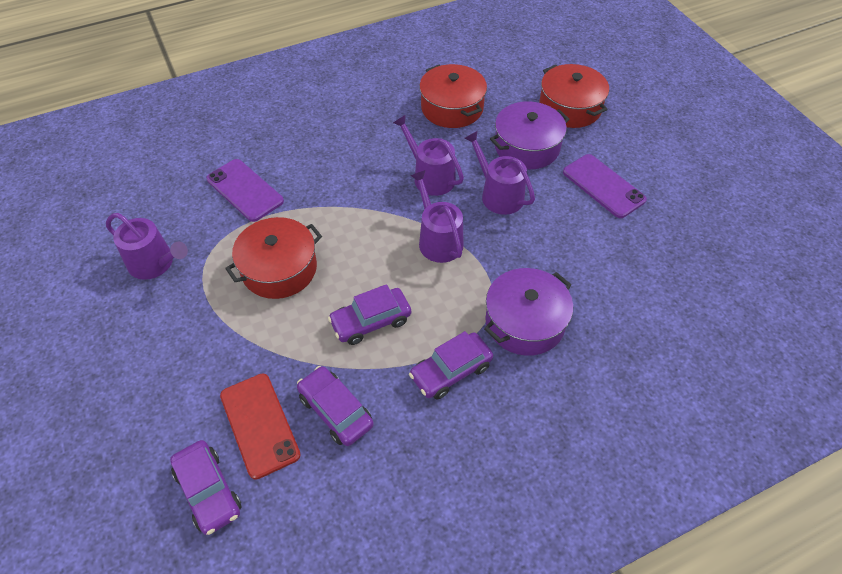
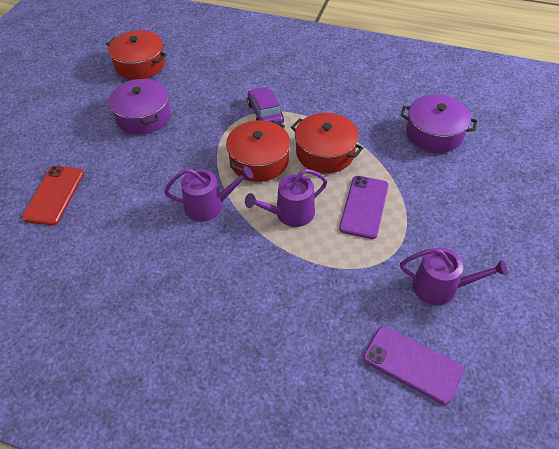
purple car: [170,440,242,535] [297,366,374,446] [328,284,411,345] [409,331,493,400] = 4 -> [247,86,284,124] = 1
purple watering can: [106,213,188,280] [393,115,464,196] [410,170,464,263] [464,131,535,215] = 4 -> [164,166,253,221] [245,169,327,227] [400,248,507,305] = 3

